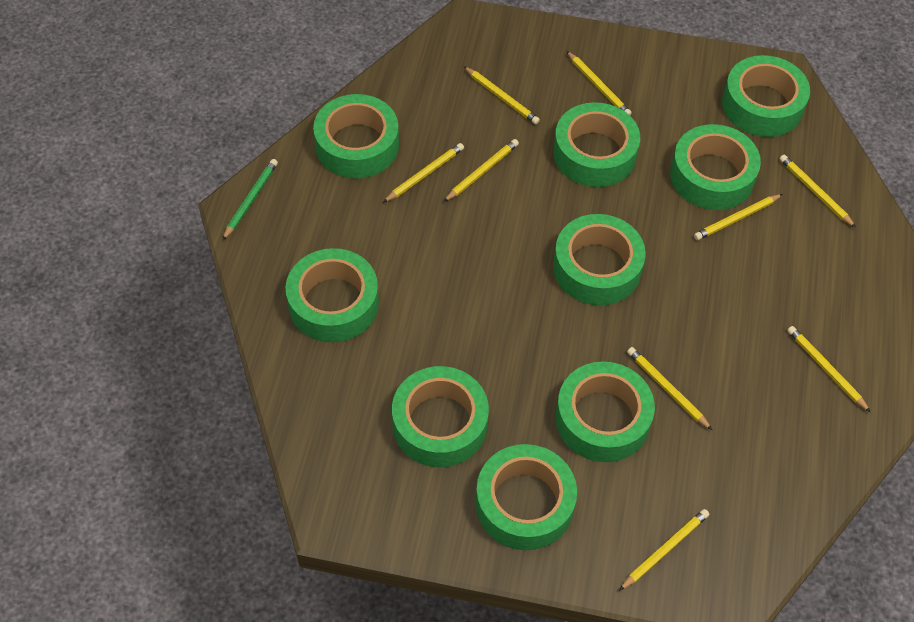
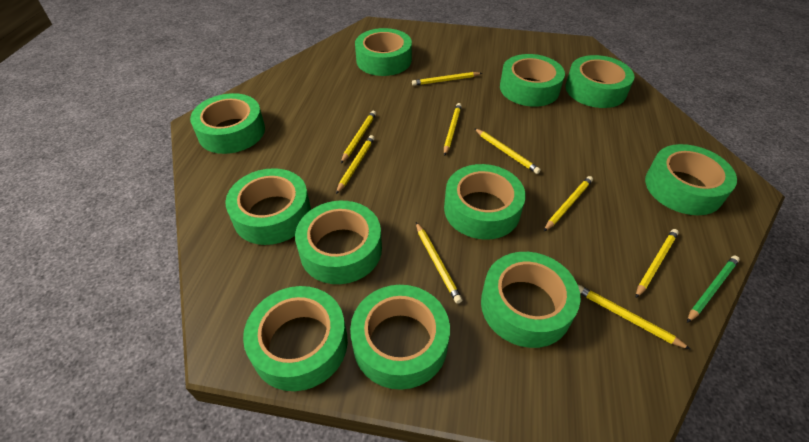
green tape: [286,248,379,342] [313,94,399,179] [392,366,489,467] [476,444,577,550] [553,102,640,187] [553,214,646,305] [555,362,655,462] [670,124,761,210] [722,55,810,137] = 9 -> [190,93,265,154] [225,168,311,245] [243,286,348,391] [295,201,382,284] [350,285,450,390] [355,28,412,76] [444,164,526,240] [481,252,581,348] [500,54,565,107] [566,55,634,108] [645,144,737,215] = 11

